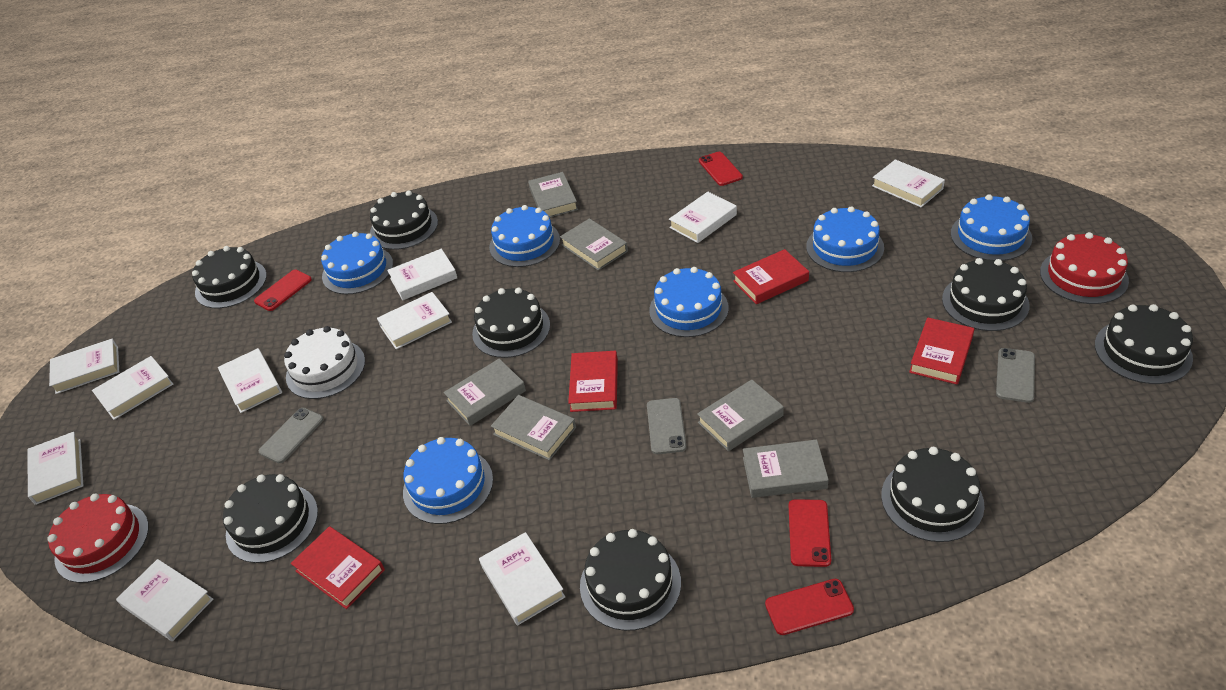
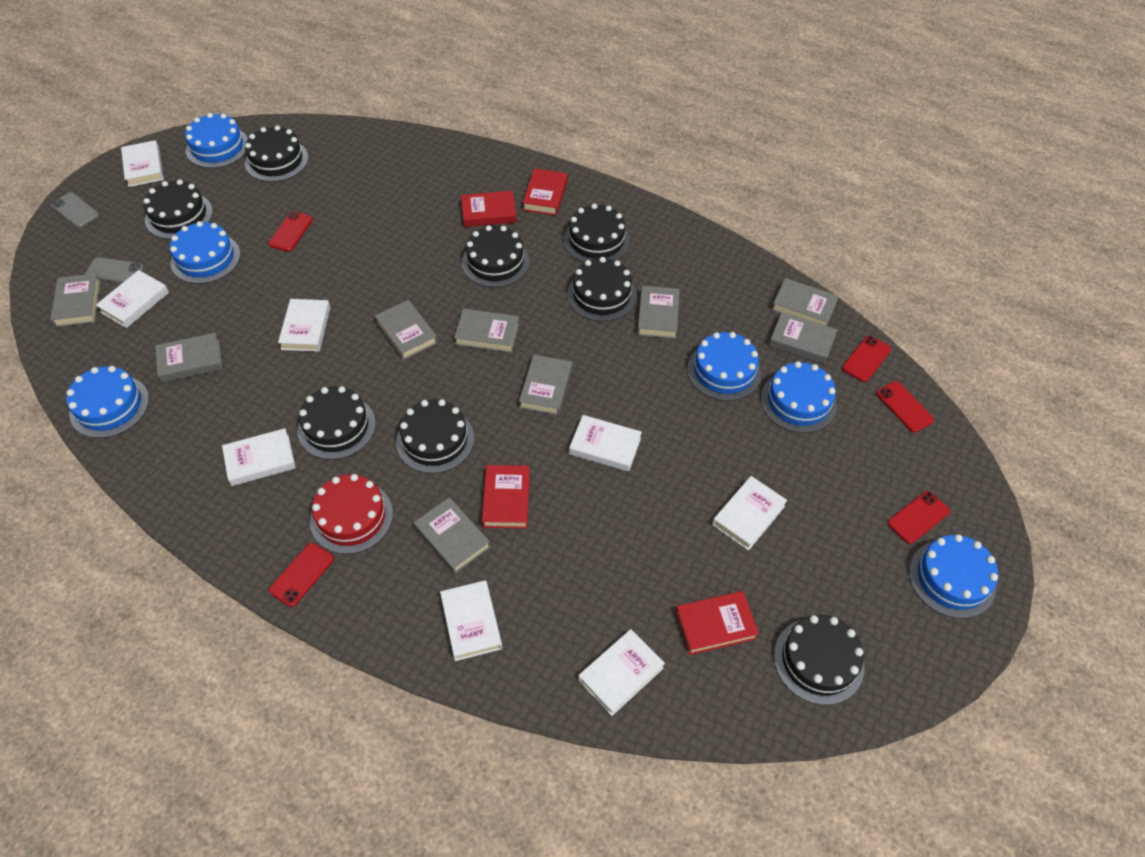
grey book: [444,359,526,426] [491,395,576,461] [528,172,578,218] [560,218,628,271] [697,379,784,451] [743,439,829,498] = 6 -> [50,273,101,327] [155,333,222,382] [375,300,438,360] [414,497,491,574] [454,309,519,353] [519,355,572,416] [637,286,680,339] [769,312,837,364] [772,278,839,326] = 9
grey phone: [259,408,324,463] [647,398,686,454] [996,348,1035,403] = 3 -> [51,192,99,228] [85,257,144,283] = 2
red cake: [47,493,149,583] [1040,232,1129,304] = 2 -> [310,474,393,554] = 1
red phone: [254,270,312,311] [699,152,743,186] [765,579,854,635] [789,499,831,567] = 4 -> [268,211,313,252] [269,543,334,607] [842,335,891,382] [876,381,934,433] [888,491,950,544] = 5
white book: [27,432,83,505] [49,339,119,394] [92,356,173,420] [116,559,213,641] [218,348,282,413] [377,292,452,349] [387,249,458,300] [479,532,565,625] [669,192,737,243] [872,159,945,207] = 10 -> [96,270,169,328] [121,140,164,187] [222,428,296,486] [278,299,330,352] [440,580,502,661] [569,415,642,472] [578,629,665,716] [712,476,787,551] = 8
white cake: [284,326,365,399] = 1 -> none = 0

